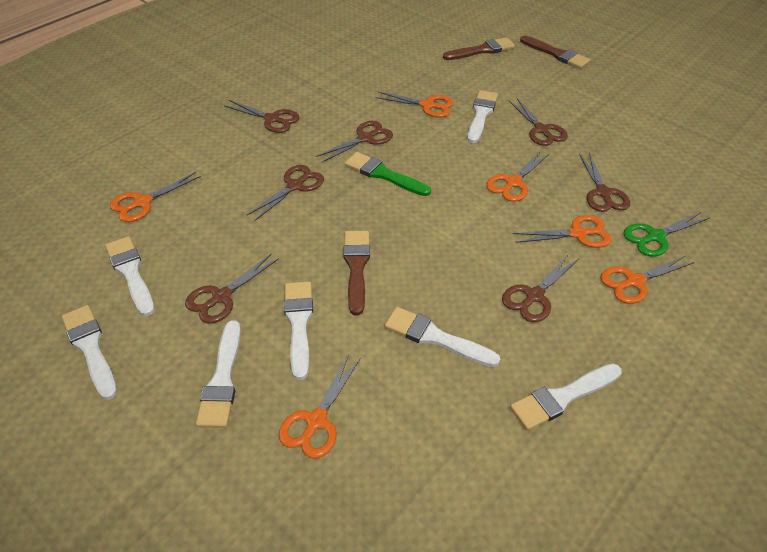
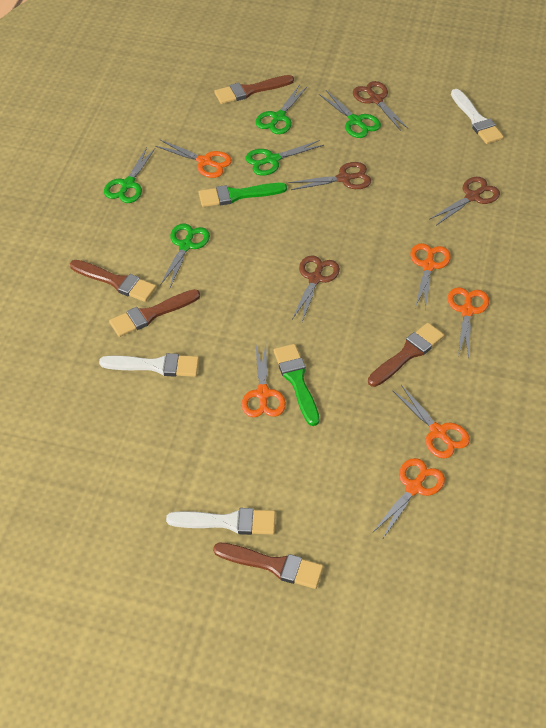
brown brush: [343,231,370,315] [443,37,515,60] [520,36,590,69] = 3 -> [70,260,156,302] [109,289,200,337] [213,543,323,589] [214,75,294,104] [368,323,444,387] = 5
brown scissors: [185,254,279,324] [225,100,300,133] [247,165,324,221] [316,121,393,162] [502,254,579,322] [509,98,568,146] [579,153,630,212] = 7 -> [289,162,371,190] [292,256,340,322] [353,81,409,131] [429,177,500,225] = 4
green brush: [345,152,431,196] = 1 -> [199,183,287,207] [274,344,319,426] = 2
green scissors: [624,212,709,257] = 1 -> [104,147,155,203] [160,223,210,287] [245,140,324,175] [255,86,308,134] [319,90,381,138] = 5
white brush: [62,305,117,400] [105,236,155,316] [196,320,241,428] [284,282,313,380] [385,307,500,367] [467,90,498,143] [510,364,622,430] = 7 -> [99,353,199,377] [166,508,276,535] [451,89,504,144] = 3

